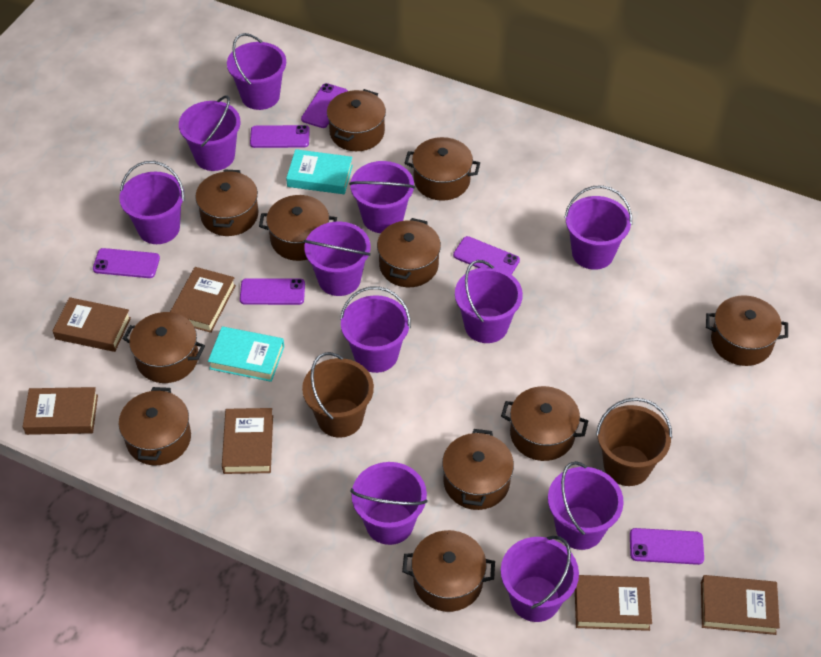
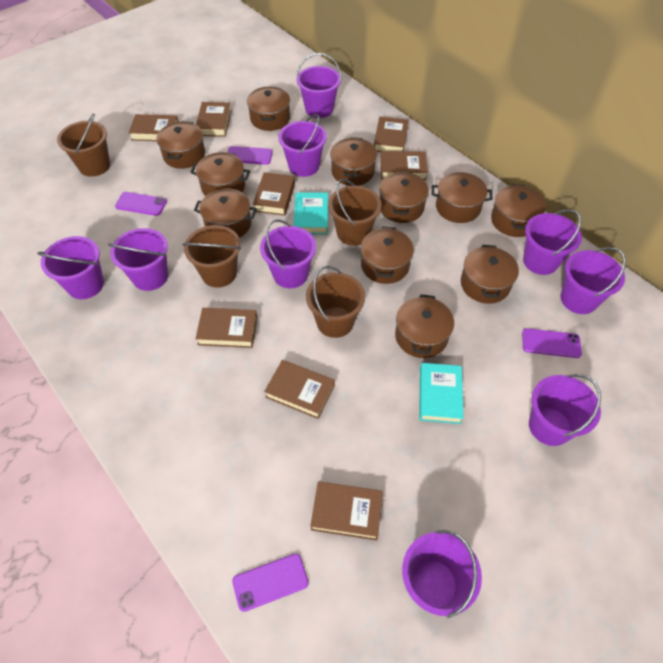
brown book: [23,387,98,435] [53,297,131,352] [170,267,236,333] [222,408,273,474] [575,575,652,631] [701,575,780,635] = 6 -> [129,114,179,141] [195,308,257,348] [196,102,231,137] [253,172,295,216] [264,360,335,419] [310,481,383,540] [374,117,408,152] [380,151,428,180] = 8
brown bucket: [302,352,374,438] [596,398,672,486] = 2 -> [57,113,110,177] [182,225,241,288] [306,266,365,338] [328,179,381,246] = 4
purple bucket: [119,161,184,244] [179,96,241,171] [227,33,286,110] [304,221,371,296] [340,286,411,373] [349,161,415,233] [350,462,428,545] [455,260,523,343] [501,536,579,622] [548,461,624,550] [564,185,632,270] = 11 -> [37,236,104,299] [108,228,168,291] [260,219,316,288] [278,114,327,177] [296,53,342,118] [402,530,482,618] [523,209,582,275] [529,374,601,446] [560,247,626,314] = 9
purple phone: [93,248,160,278] [240,278,305,305] [250,125,310,148] [301,83,348,128] [453,236,520,275] [630,528,704,565] = 6 -> [115,192,167,216] [227,146,273,165] [232,553,309,612] [522,328,582,358] = 4

